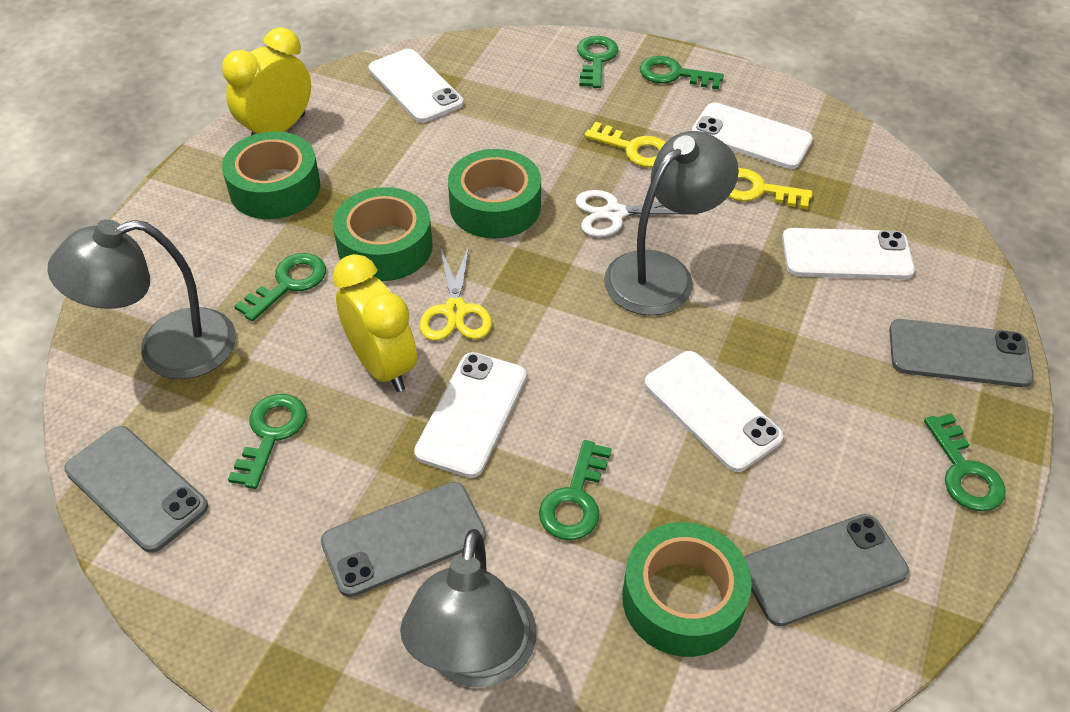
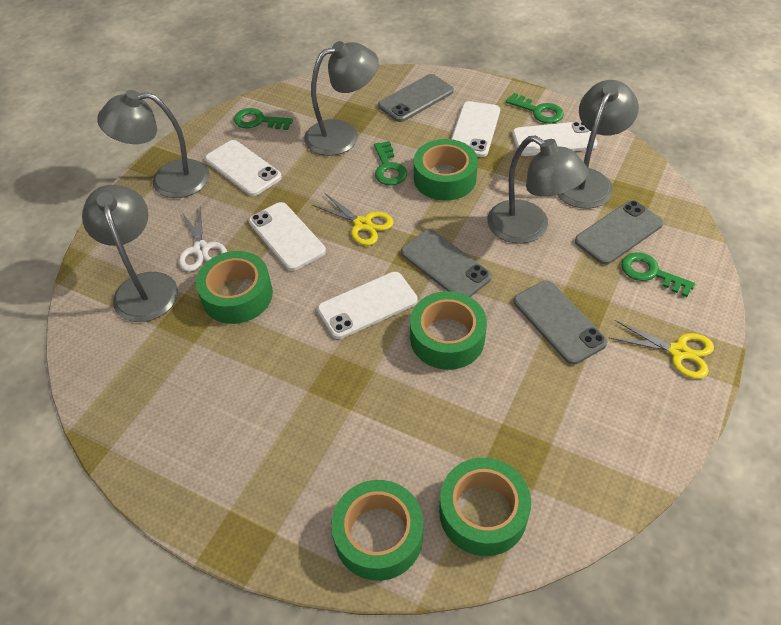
green key: [228,394,307,489] [234,253,326,321] [539,440,612,540] [577,36,618,88] [640,56,724,89] [924,413,1006,511] = 6 -> [234,108,293,130] [374,141,407,186] [506,93,564,124] [621,252,695,297] = 4
green tape: [222,131,320,219] [333,187,433,281] [448,149,541,239] [622,522,752,657] = 4 -> [196,251,273,324] [331,480,423,581] [410,291,487,370] [414,139,478,201] [439,458,531,556] = 5
grey lamp: [47,219,236,379] [400,529,536,687] [604,131,739,316] = 3 -> [82,185,178,322] [97,90,209,198] [304,41,379,156] [487,136,589,244] [557,80,639,209] = 5
yellow clock: [222,27,311,136] [333,254,417,392] = 2 -> none = 0
yellow key: [584,122,666,167] [729,168,812,209] = 2 -> none = 0
yellow scissors: [420,246,492,341] = 1 -> [312,193,394,246] [610,320,714,379] = 2

